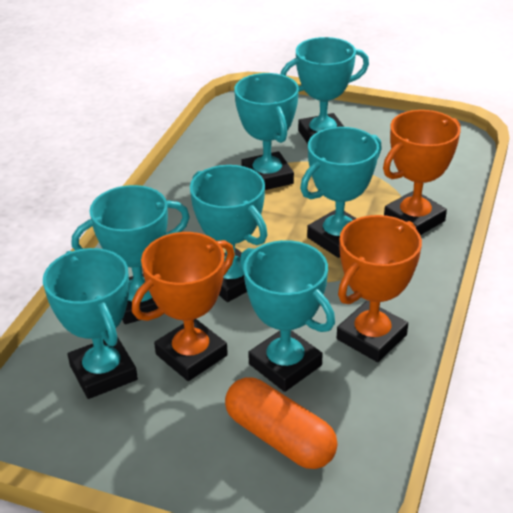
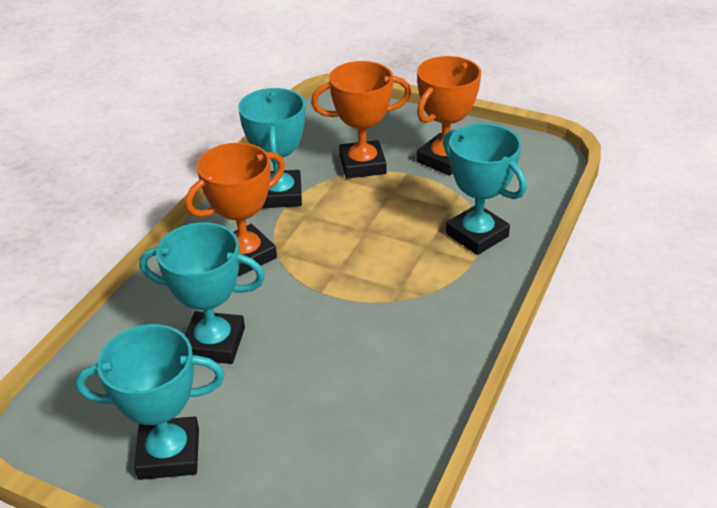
orange capsule: [225,377,338,469] = 1 -> none = 0
turquoise trophy: [43,248,138,399] [72,185,190,324] [190,165,267,302] [234,73,299,190] [240,240,335,392] [281,37,369,144] [300,127,382,258] = 7 -> [76,324,225,480] [139,222,265,364] [238,88,306,208] [443,123,526,255] = 4

